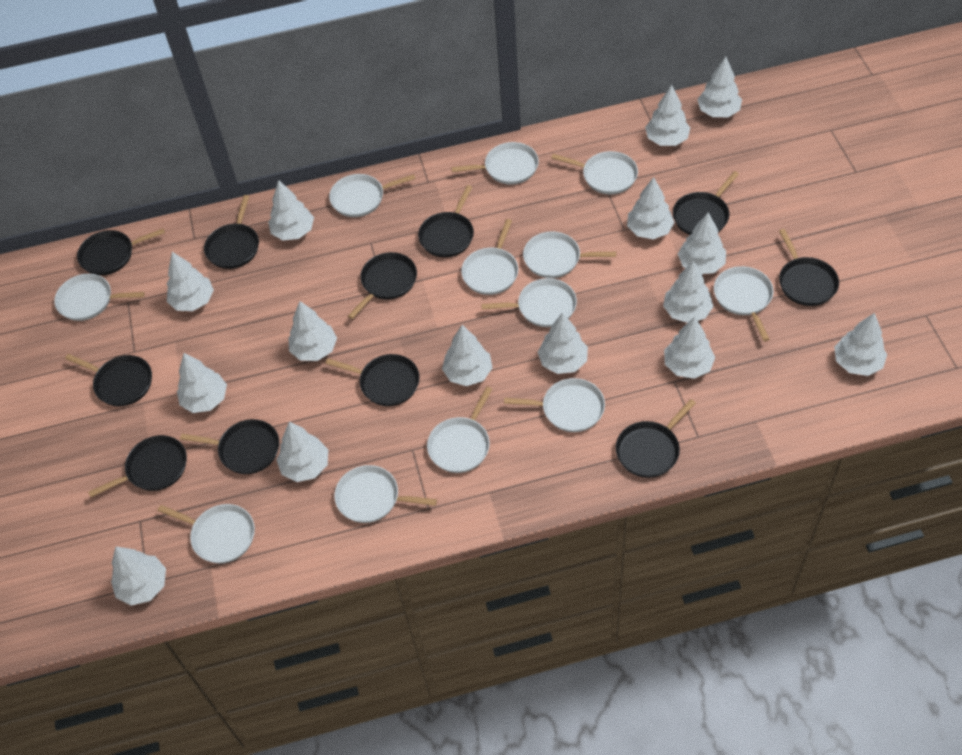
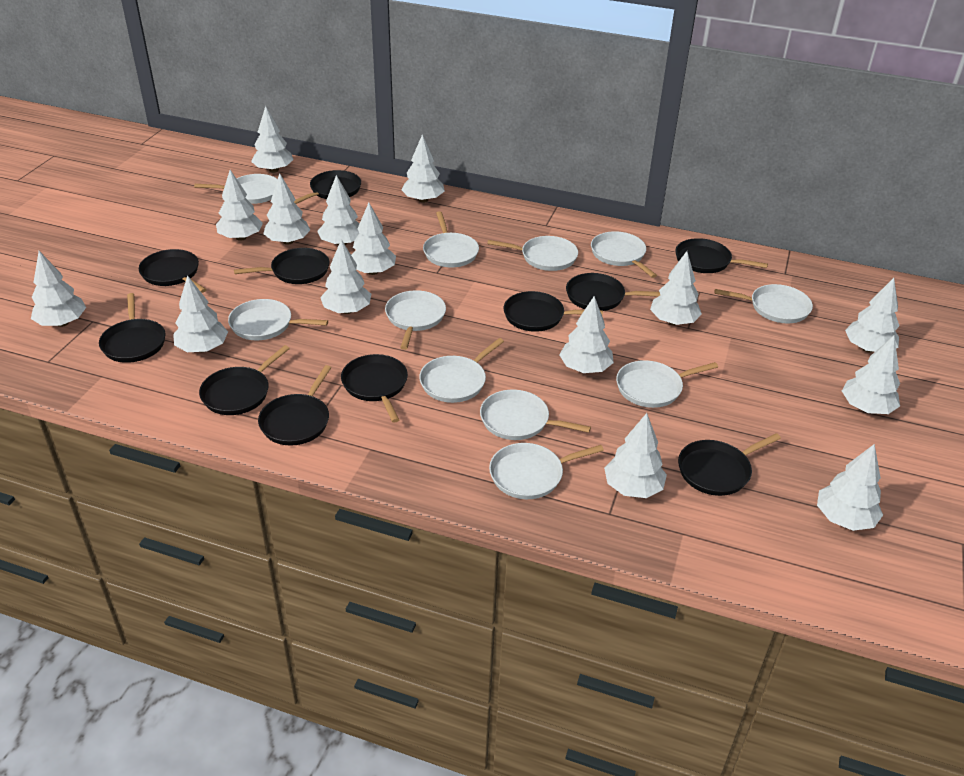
white pan: [54,274,145,321] [158,504,255,563] [329,174,415,217] [335,465,437,523] [427,387,492,473] [451,142,539,184] [461,219,518,295] [481,278,577,327] [504,378,605,432] [523,232,616,278] [551,151,638,194] [714,266,774,341] = 12 -> [194,174,278,204] [228,299,328,340] [385,290,446,350] [419,338,504,403] [423,211,479,268] [480,390,591,440] [487,236,578,271] [489,443,604,499] [591,231,657,278] [616,360,718,408] [714,284,813,323] = 11

